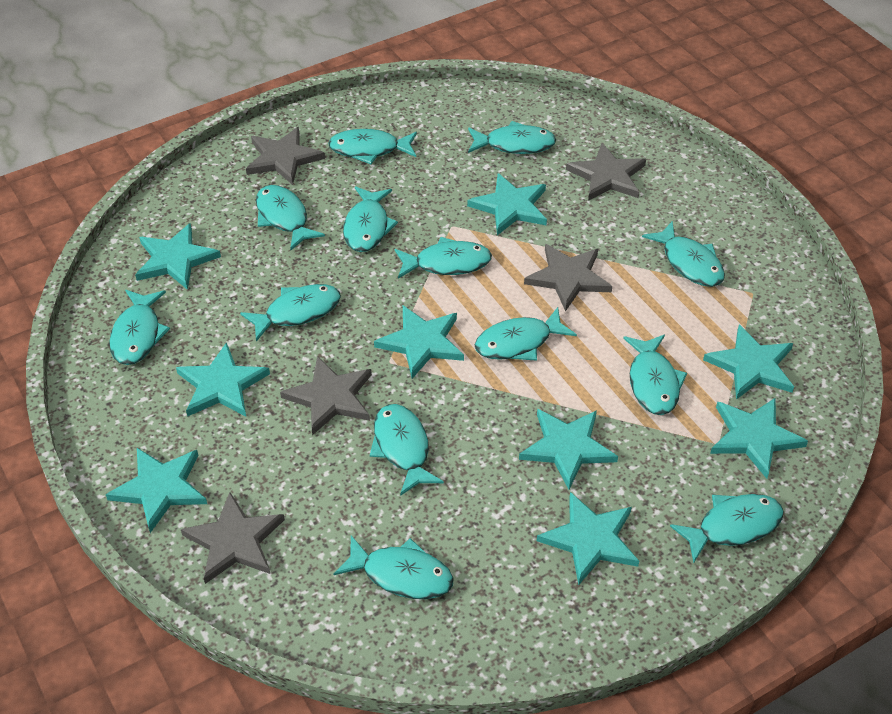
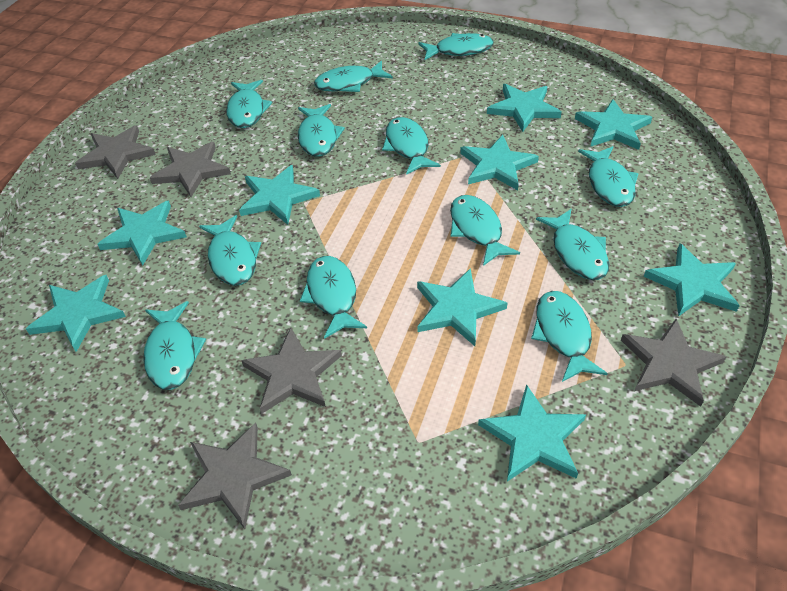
turquoise fish: [109,290,170,365] [240,284,341,341] [256,185,325,250] [328,129,417,164] [333,535,454,599] [343,187,398,252] [370,404,444,496] [395,237,492,279] [468,121,556,154] [475,307,577,361] [623,335,687,415] [642,221,725,287] [670,494,784,563] = 13 -> [143,301,206,390] [199,215,261,286] [226,80,272,128] [298,104,345,157] [300,256,367,339] [314,60,393,92] [382,117,441,175] [418,33,494,60] [450,195,520,266] [531,291,608,382] [536,209,609,280] [578,146,639,207] = 12

